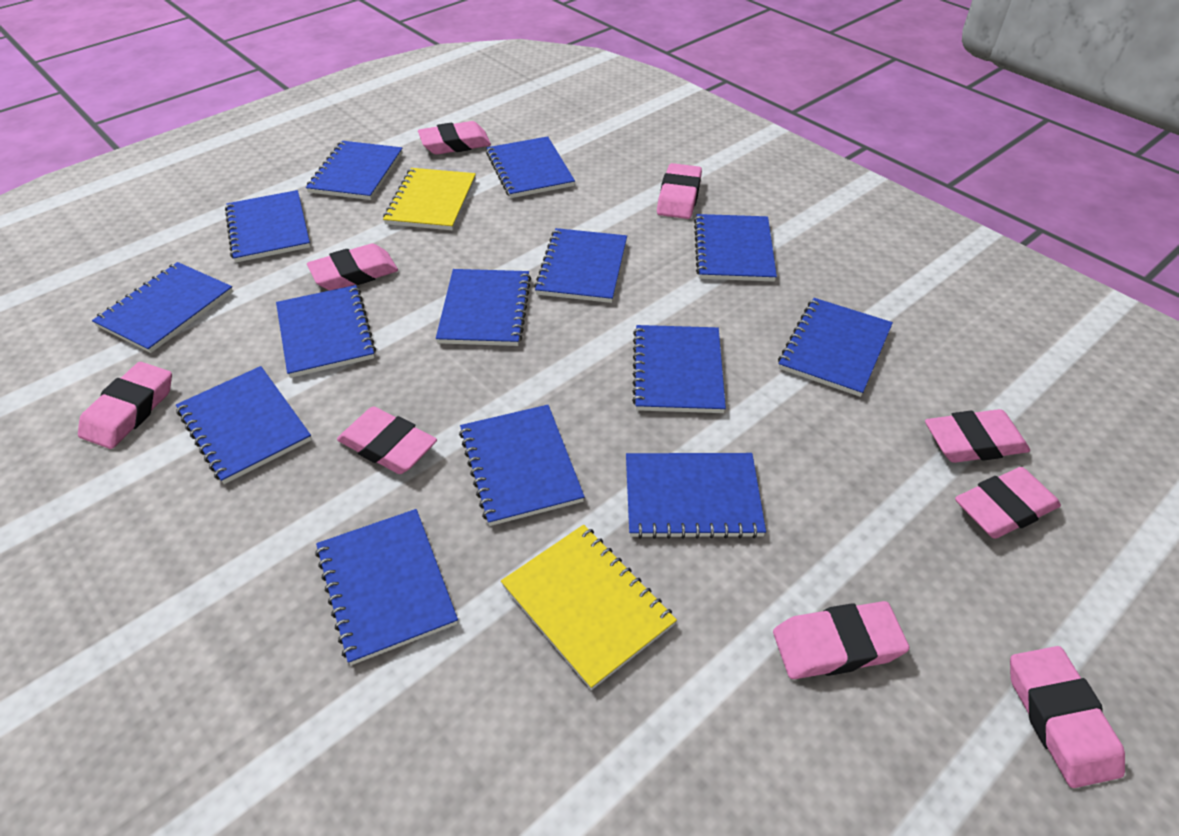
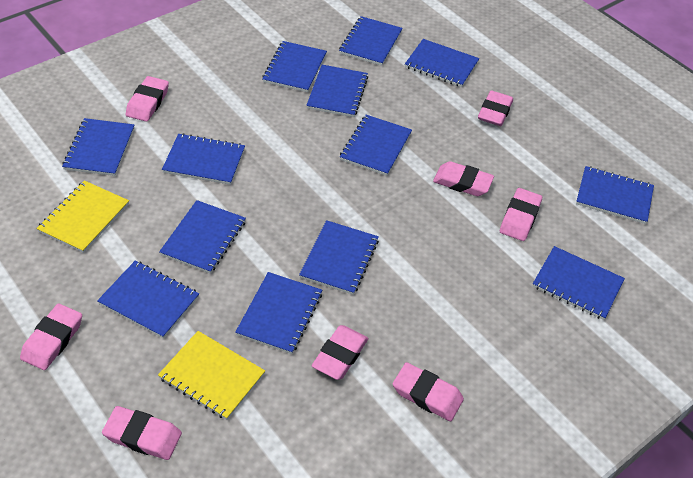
blue notebook: [92,262,233,353] [176,366,312,484] [225,190,310,262] [276,285,376,378] [306,141,403,200] [315,509,458,665] [436,269,531,346] [459,405,585,526] [486,136,575,198] [534,228,627,303] [626,453,766,539] [632,325,726,413] [694,214,777,282] [778,298,893,397] = 14 -> [62,118,134,176] [97,261,199,339] [159,200,246,274] [162,133,245,185] [235,272,322,354] [262,41,327,92] [299,220,379,295] [306,65,368,117] [339,16,403,66] [340,115,412,176] [405,39,479,87] [533,246,625,320] [576,166,654,224] = 13
pink eraser: [78,362,172,449] [307,243,398,291] [337,407,437,474] [418,121,491,155] [657,163,702,219] [773,601,910,679] [925,409,1030,463] [955,467,1061,539] [1010,646,1125,788] = 9 -> [20,304,82,370] [102,406,182,460] [126,76,169,122] [312,325,368,380] [393,362,464,421] [433,161,494,196] [478,91,513,126] [500,188,542,241] = 8

